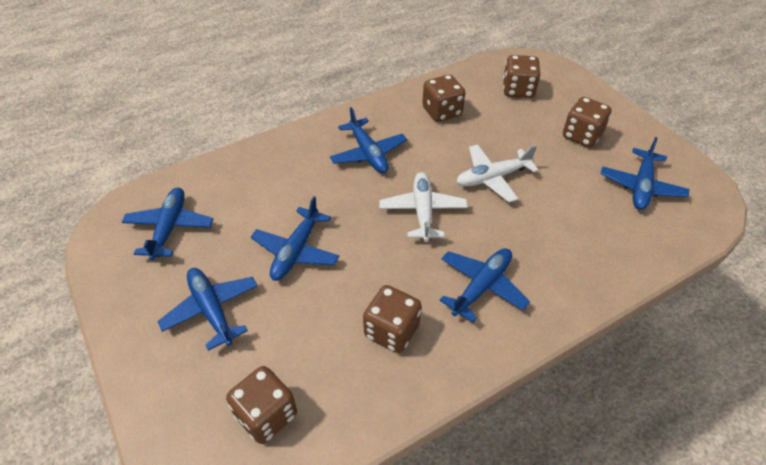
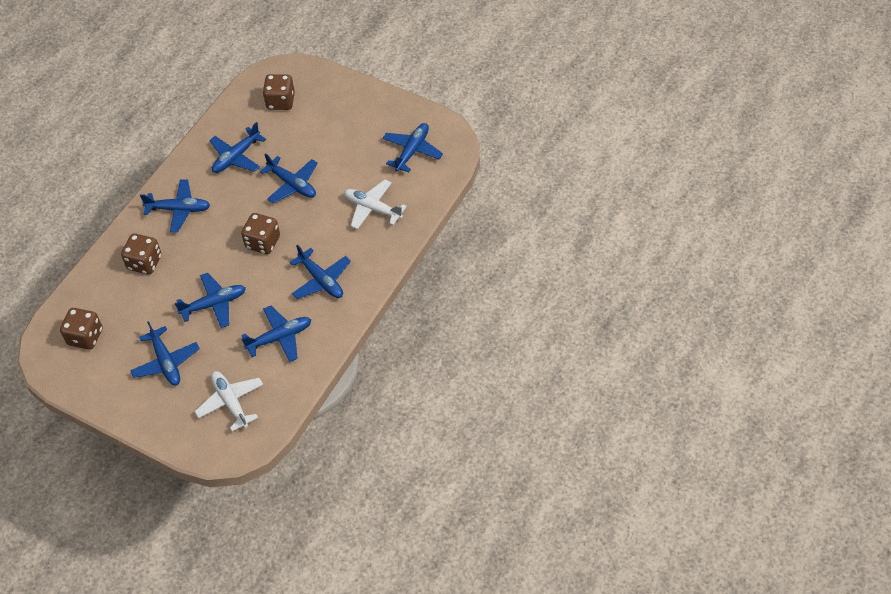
blue plane: [122,188,213,260] [157,268,258,351] [251,196,339,281] [330,107,407,173] [439,248,530,323] [600,137,690,210] = 6 -> [130,321,200,386] [140,179,210,232] [174,273,246,328] [209,122,266,173] [241,306,311,362] [260,153,318,203] [289,245,351,299] [383,123,443,172] = 8
brown dice: [226,366,297,444] [363,285,422,353] [422,75,465,122] [503,55,540,98] [563,97,612,147] = 5 -> [60,308,102,350] [121,234,162,275] [241,213,280,254] [263,74,295,110] = 4

